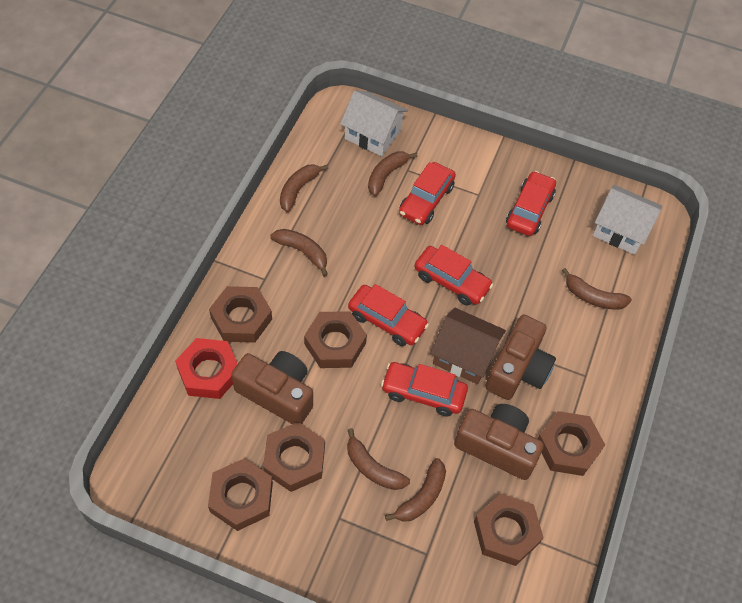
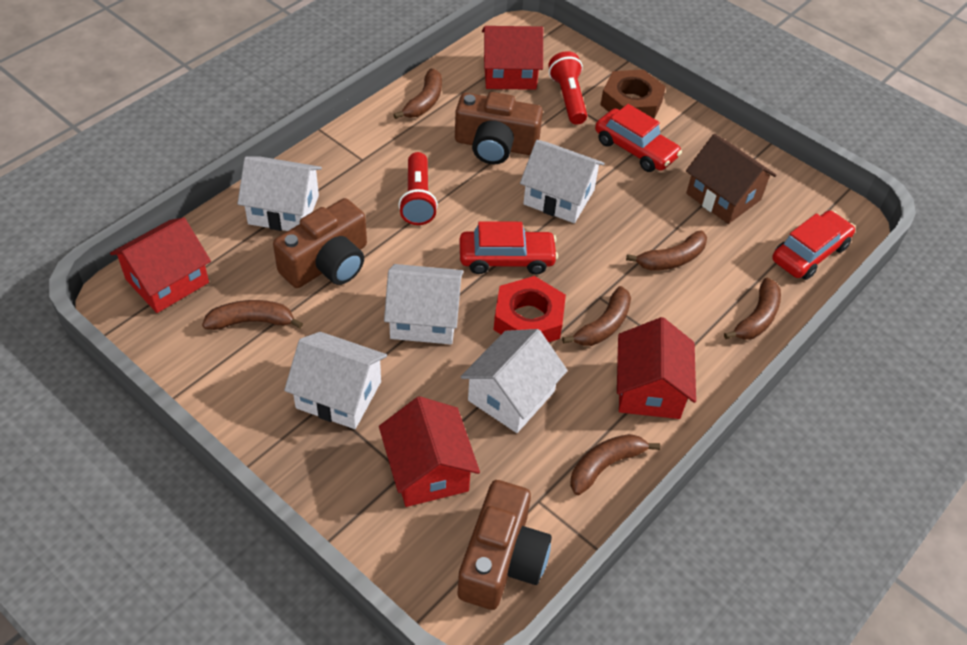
brown nut: [208,459,273,531] [209,286,272,342] [263,422,325,492] [304,311,367,368] [474,494,544,566] [538,411,605,476] = 6 -> [600,70,666,119] = 1
red car: [348,284,429,346] [381,362,468,416] [399,162,456,225] [414,245,493,306] [506,171,556,236] = 5 -> [459,221,558,274] [595,104,682,172] [772,210,855,280] = 3
red flashlight: none = 0 -> [398,152,438,225] [548,51,587,125] = 2
red house: none = 0 -> [110,217,211,313] [379,396,480,507] [482,26,543,90] [617,317,696,419] = 4
white house: [340,91,408,156] [593,185,662,255] = 2 -> [237,156,322,231] [284,332,387,429] [384,264,463,344] [461,329,568,433] [520,140,605,223] = 5

